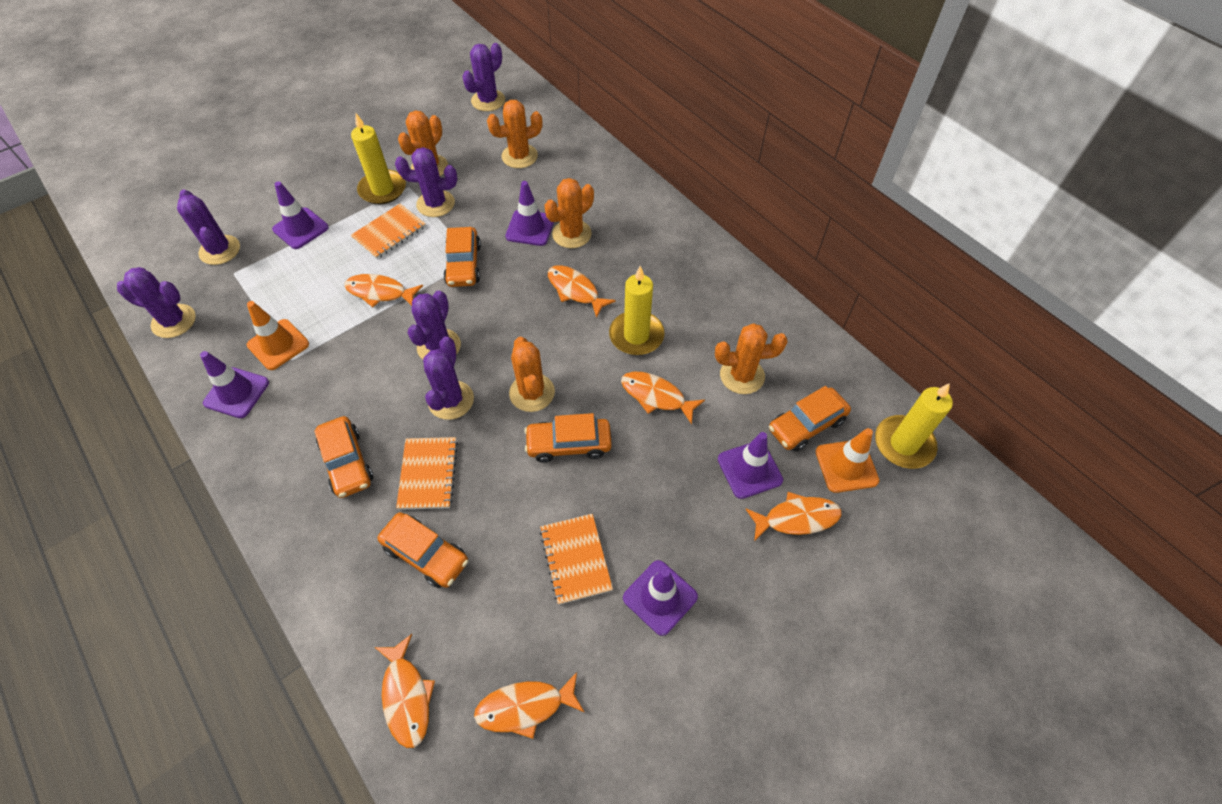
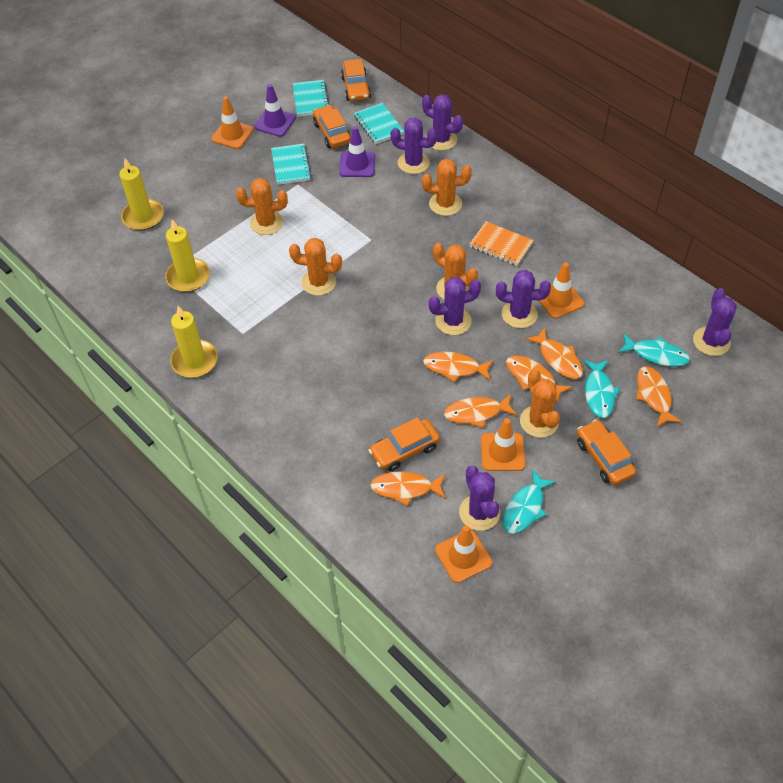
orange car: [315,416,373,498] [377,512,468,588] [444,227,481,287] [524,413,612,463] [769,386,851,452] = 5 -> [313,105,351,148] [341,59,371,102] [368,417,440,471] [577,420,636,485] = 4
orange notebook: [351,204,426,259] [396,437,458,510] [540,514,613,605] = 3 -> [469,221,534,266] = 1
orange traffic cone: [247,301,309,370] [815,428,879,493] = 2 -> [211,96,254,149] [435,525,492,583] [481,418,525,471] [538,262,584,319] = 4
purple traffic cone: [200,351,269,418] [272,181,329,249] [506,181,554,246] [623,560,698,636] [718,432,783,499] = 5 -> [254,84,296,137] [339,126,375,177] = 2
turquoise fish: none = 0 -> [503,470,556,534] [583,360,620,418] [618,334,690,367] = 3
turquoise notebook: none = 0 -> [271,144,312,185] [292,80,329,117] [354,103,404,144] = 3

